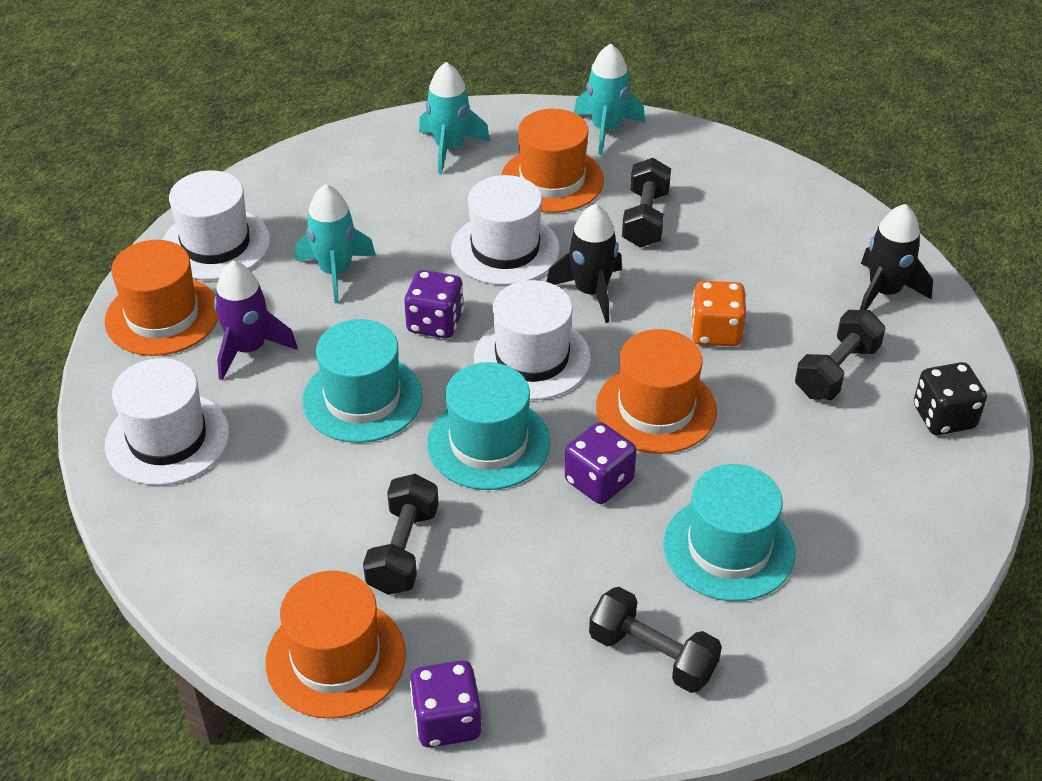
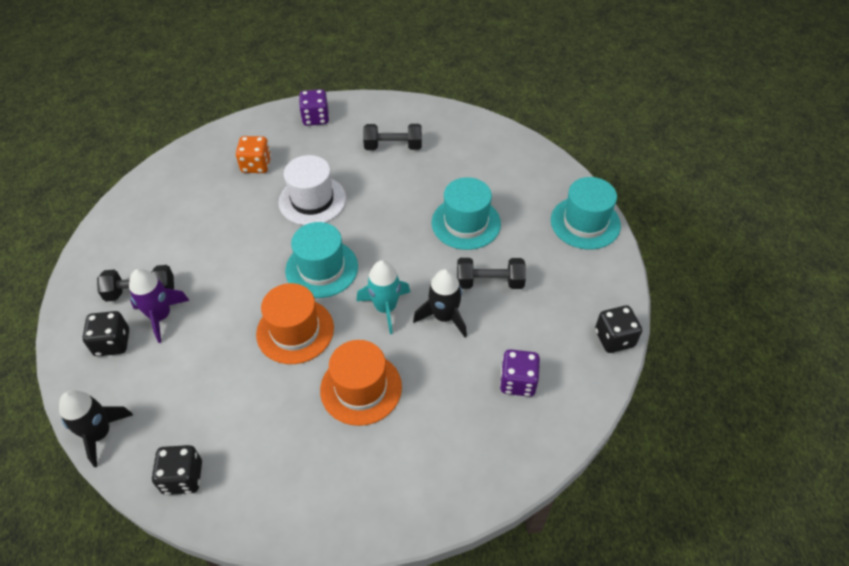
black dice: [914,362,987,435] = 1 -> [82,311,129,356] [152,445,202,495] [595,305,642,353] = 3
black dumbbell: [363,474,439,595] [589,587,722,693] [622,158,671,248] [795,310,886,400] = 4 -> [97,265,174,302] [363,124,422,150] [457,258,526,289] = 3
orange hat: [105,240,218,356] [266,571,406,719] [501,109,604,213] [596,329,717,454] = 4 -> [256,283,334,364] [320,340,402,426] = 2
purple dice: [404,270,464,338] [410,660,481,748] [565,422,637,504] = 3 -> [299,89,329,126] [500,349,540,397] = 2
turquoise rocket: [295,184,376,303] [419,62,490,174] [574,44,645,155] = 3 -> [357,260,410,334] = 1
white hat: [105,358,229,485] [163,170,270,280] [451,175,560,285] [474,280,591,400] = 4 -> [278,155,346,225] = 1

